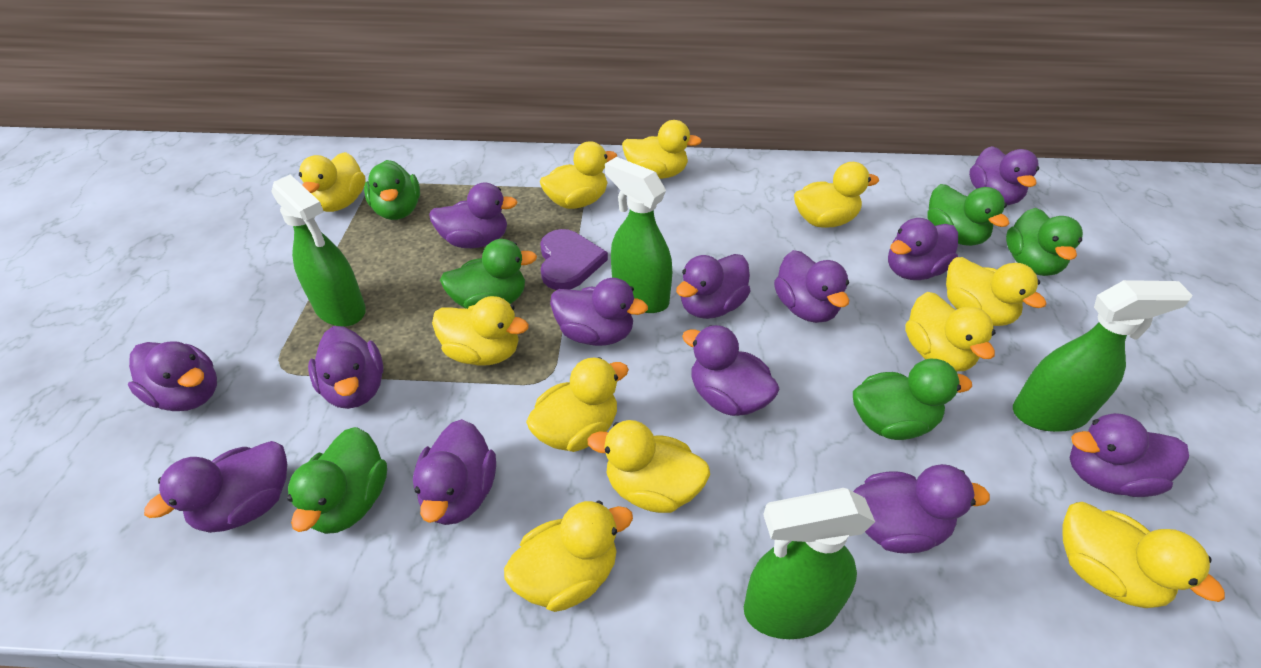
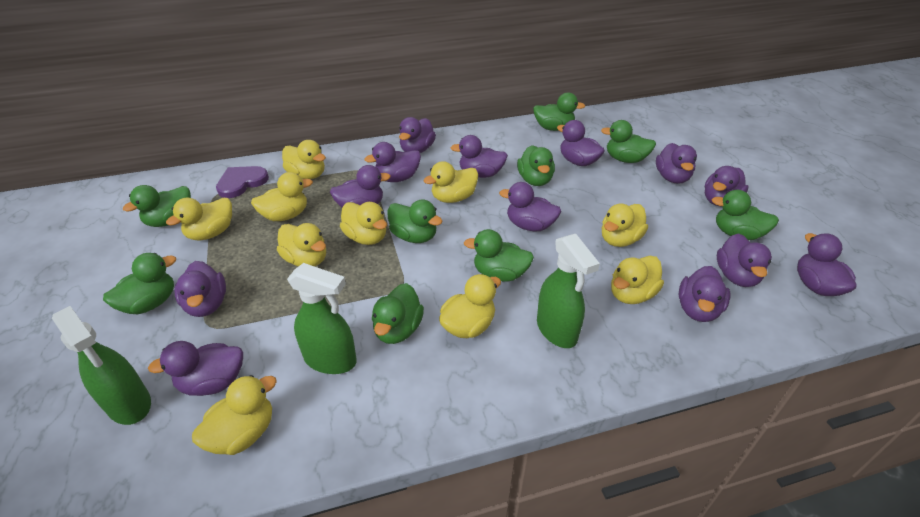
green duck: [287,427,387,534] [364,160,420,220] [440,239,537,309] [853,358,972,440] [927,184,1009,246] [1006,208,1083,276] = 6 -> [103,253,176,314] [123,185,191,227] [372,283,424,344] [387,199,442,243] [464,229,534,282] [517,145,555,186] [533,93,585,131] [601,120,656,163] [711,190,779,240] = 9
green spray bottle: [271,174,366,327] [605,157,672,313] [744,488,875,639] [1013,280,1192,432] = 4 -> [52,306,151,425] [287,263,357,374] [537,234,600,348] = 3
yellow duck: [299,152,366,212] [432,296,529,366] [504,500,633,612] [526,357,629,452] [540,142,617,209] [588,420,710,513] [622,120,702,179] [794,162,879,228] [905,292,996,371] [946,257,1047,326] [1063,502,1225,608] = 11 -> [166,198,232,241] [192,375,277,455] [251,172,313,221] [277,223,326,267] [282,140,326,179] [340,202,387,245] [424,161,478,203] [439,274,501,338] [602,204,648,247] [611,256,664,304] = 10

